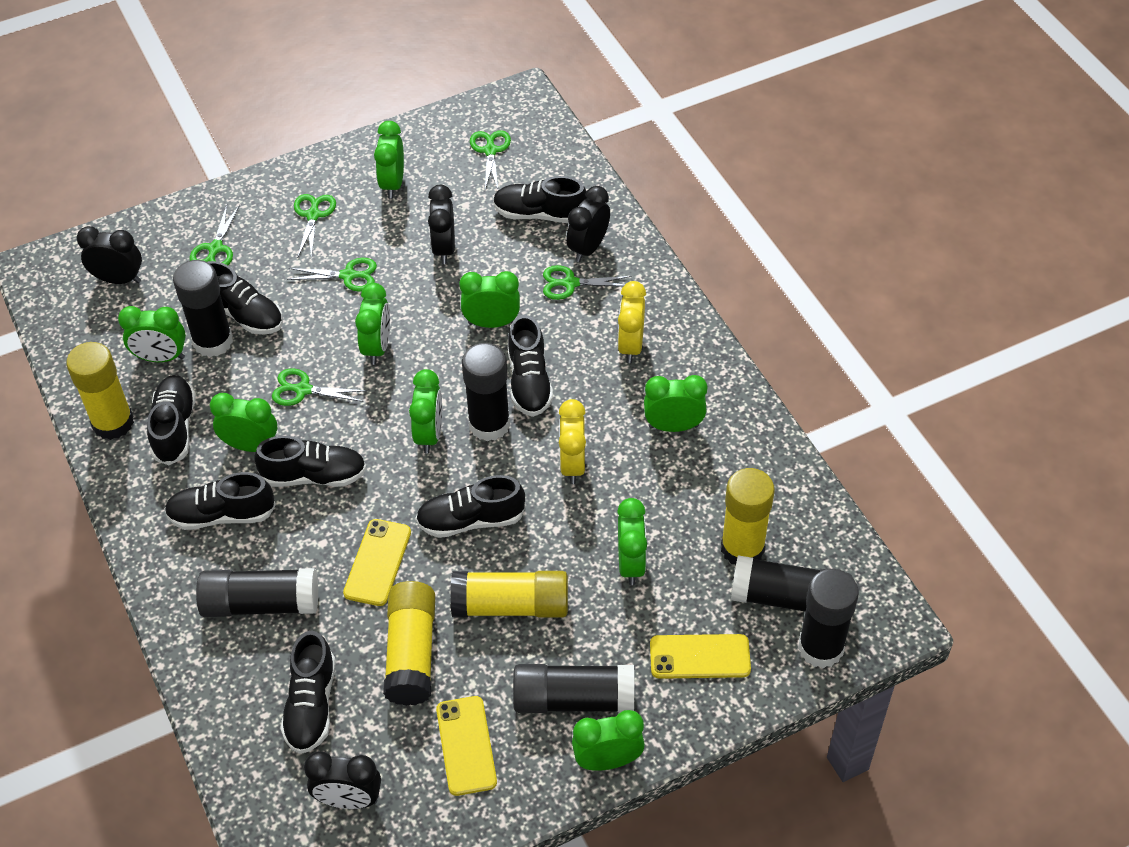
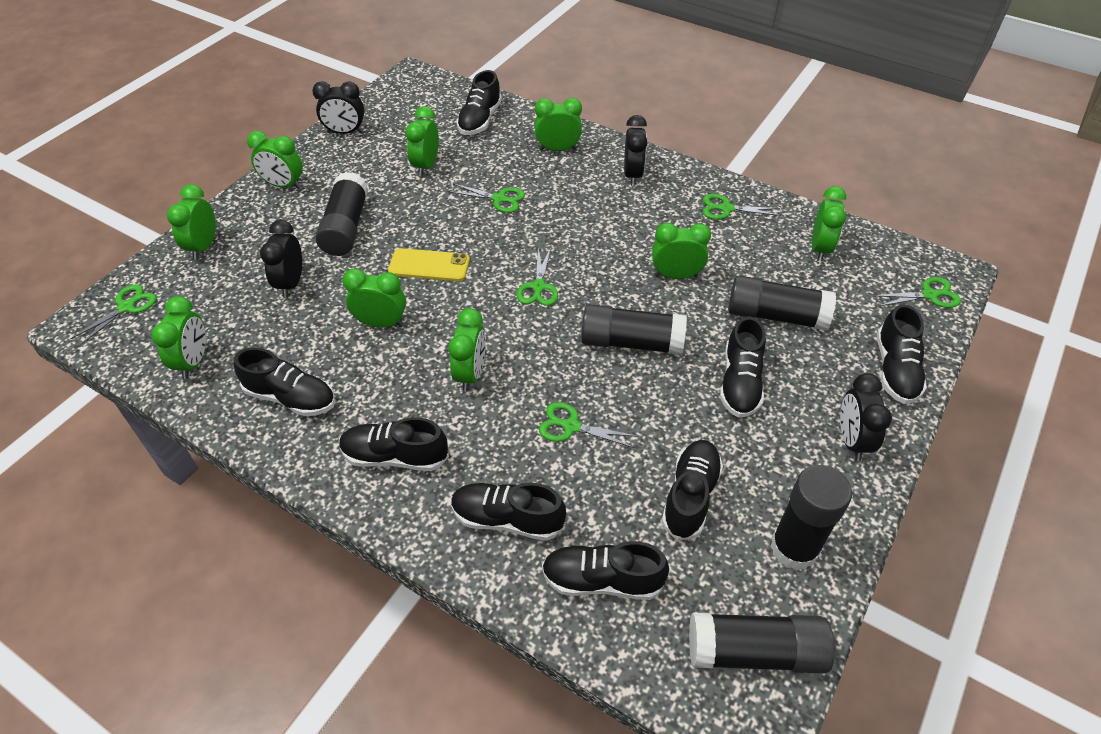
black glue stick: [173,260,233,357] [196,568,318,617] [462,343,510,441] [513,664,634,713] [731,555,852,612] [798,569,859,668] = 6 -> [315,172,368,256] [581,304,687,355] [689,612,835,673] [728,275,836,330] [770,465,852,570] = 5
yellow clock: [559,399,586,484] [618,281,646,363] = 2 -> none = 0
yellow glue stick: [66,342,134,440] [383,581,435,706] [450,571,568,618] [721,468,775,564] = 4 -> none = 0
yellow phone: [343,519,411,606] [436,696,497,796] [650,634,751,679] = 3 -> [388,248,470,281] = 1

